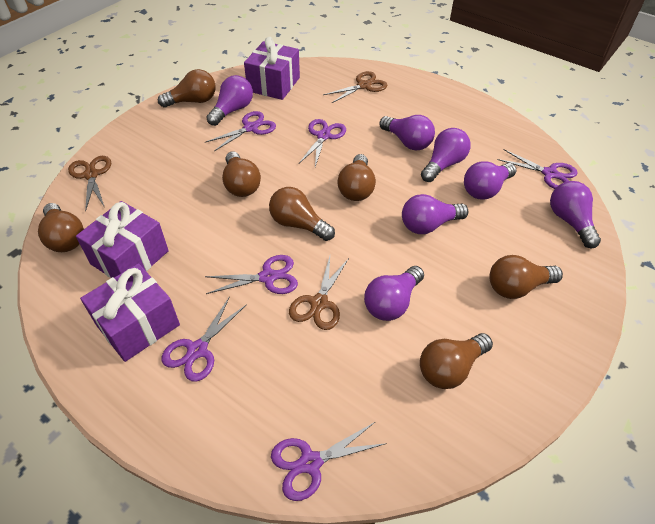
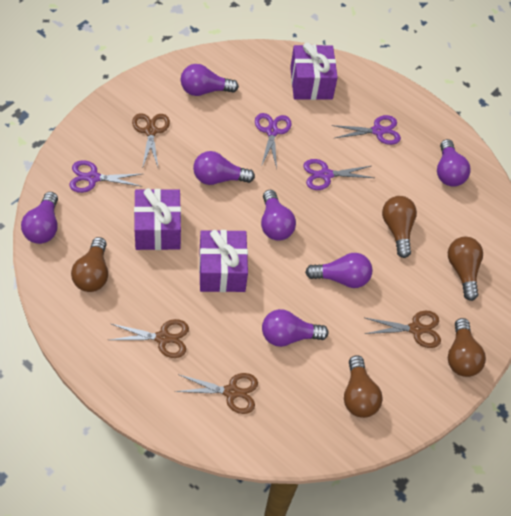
brown light bulb: [38,203,84,252] [158,69,216,107] [222,152,261,197] [269,187,335,241] [338,154,376,201] [420,333,493,389] [489,255,563,299] = 7 -> [71,237,108,292] [344,355,383,418] [382,196,417,258] [448,237,483,301] [448,318,486,377] = 5
brown scissors: [68,156,111,212] [289,256,349,330] [323,71,388,104] = 3 -> [110,319,189,358] [132,113,170,168] [175,373,258,414] [365,311,441,348] = 4
purple scissors: [161,296,247,382] [205,255,298,294] [206,111,276,151] [271,422,387,501] [299,119,346,167] [497,149,578,189] = 6 -> [69,160,142,193] [255,113,291,168] [303,159,374,190] [332,115,401,145] = 4

